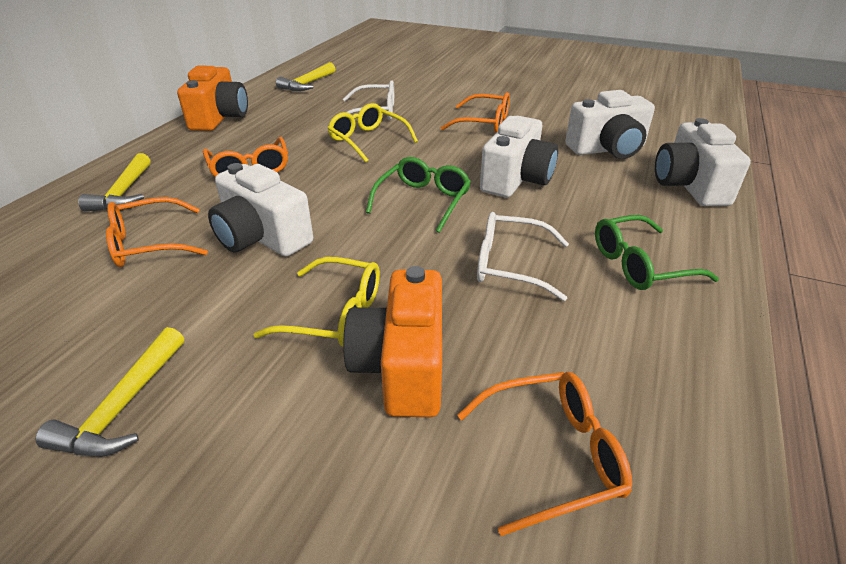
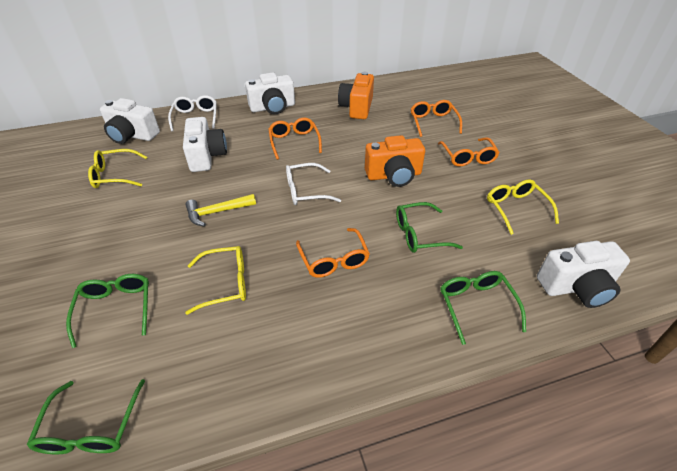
green glasses: [366,157,471,233] [595,215,719,290] = 2 -> [27,379,145,454] [66,274,149,348] [396,202,463,253] [440,271,526,345] = 4
yellow glasses: [253,257,380,347] [328,103,418,163] = 2 -> [88,149,147,188] [185,246,246,315] [487,180,559,235] = 3
yellow hammer: [36,327,184,457] [78,153,151,212] [276,62,335,91] = 3 -> [186,194,256,226] = 1

